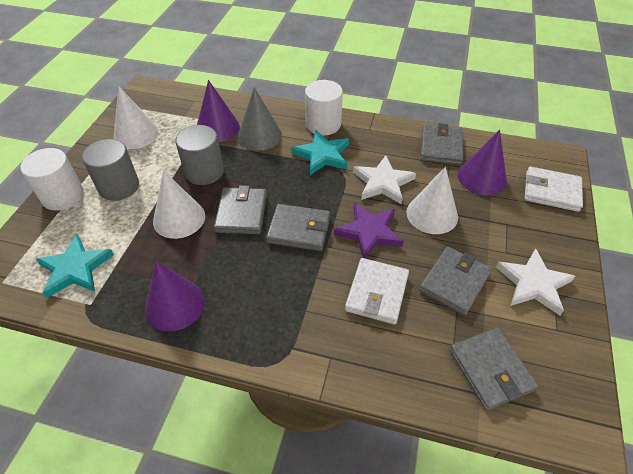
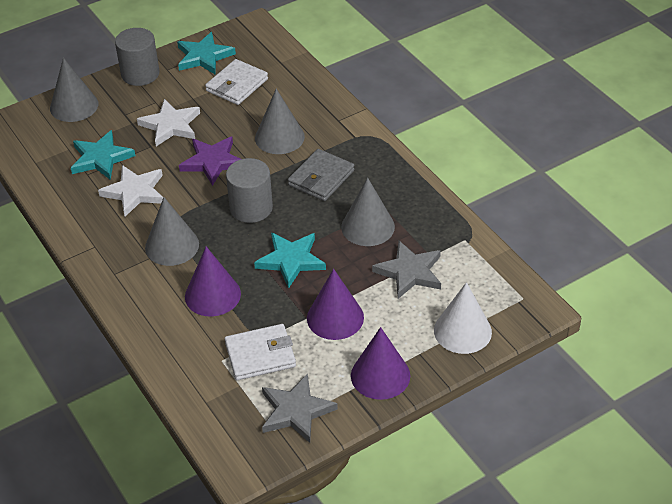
grey cone: [238,87,282,150] = 1 -> [50,58,98,122] [145,197,199,266] [255,89,305,154] [341,178,395,246] = 4
grey star: none = 0 -> [262,373,338,443] [372,241,441,299] = 2
grey wallet: [214,185,267,234] [266,204,330,251] [419,247,492,315] [420,123,463,165] [449,328,538,411] = 5 -> [288,149,355,201] = 1
turquoise star: [36,235,114,298] [291,130,349,175] = 2 -> [71,130,135,180] [177,32,236,74] [254,233,326,288] = 3
white cone: [113,87,159,149] [153,171,205,239] [406,167,458,234] = 3 -> [434,282,492,354] = 1
white cylinder: [20,148,84,211] [305,80,343,136] = 2 -> none = 0

